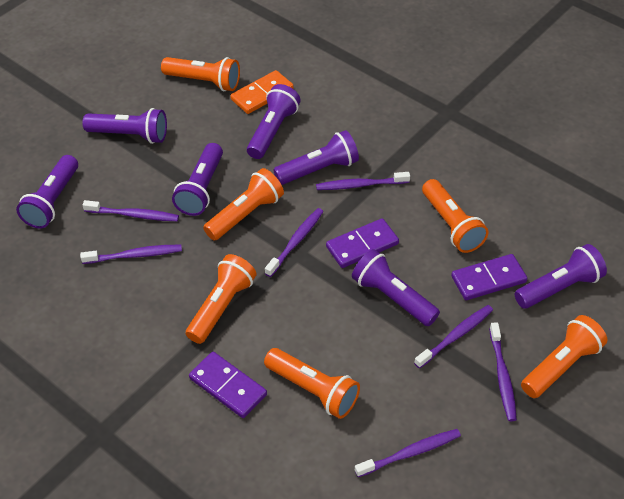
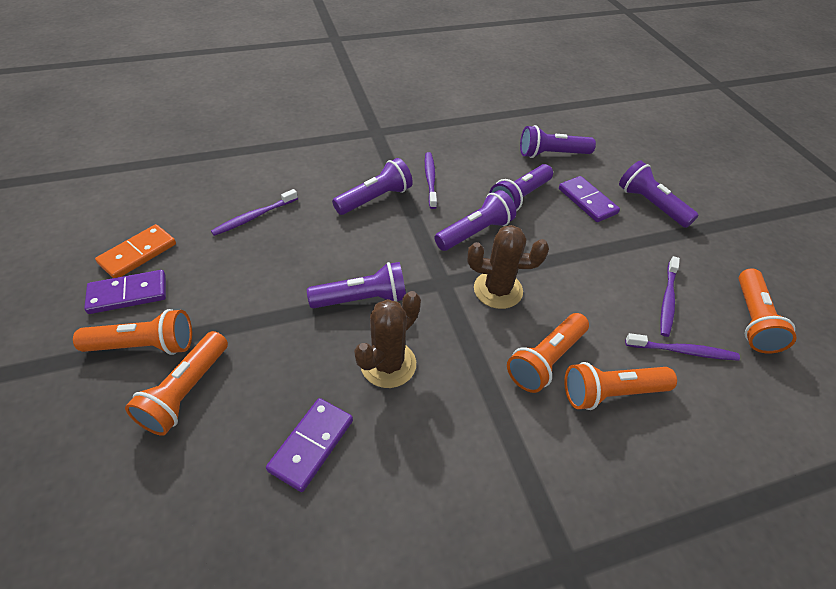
brown cactus: none = 0 -> [354,291,421,388] [468,225,549,309] = 2
orange flashlight: [161,57,240,91] [186,254,256,344] [203,168,284,240] [264,348,360,419] [422,179,489,253] [521,315,607,398] = 6 -> [73,309,192,355] [125,331,228,436] [507,313,589,393] [564,362,677,410] [738,269,797,354] = 5
purple flashlight: [16,155,78,229] [83,108,167,144] [172,143,223,216] [247,84,300,159] [273,130,359,185] [352,249,440,326] [515,244,607,309] = 7 -> [307,262,406,308] [332,158,413,215] [435,190,516,251] [489,164,553,211] [520,125,596,158] [619,161,698,228] = 6
purple toothbrush: [80,245,182,264] [83,200,179,221] [265,208,323,277] [316,172,410,190] [355,429,461,477] [414,305,493,369] [489,323,517,421] = 7 -> [211,189,298,236] [425,152,437,209] [625,333,740,361] [661,256,680,337] = 4

